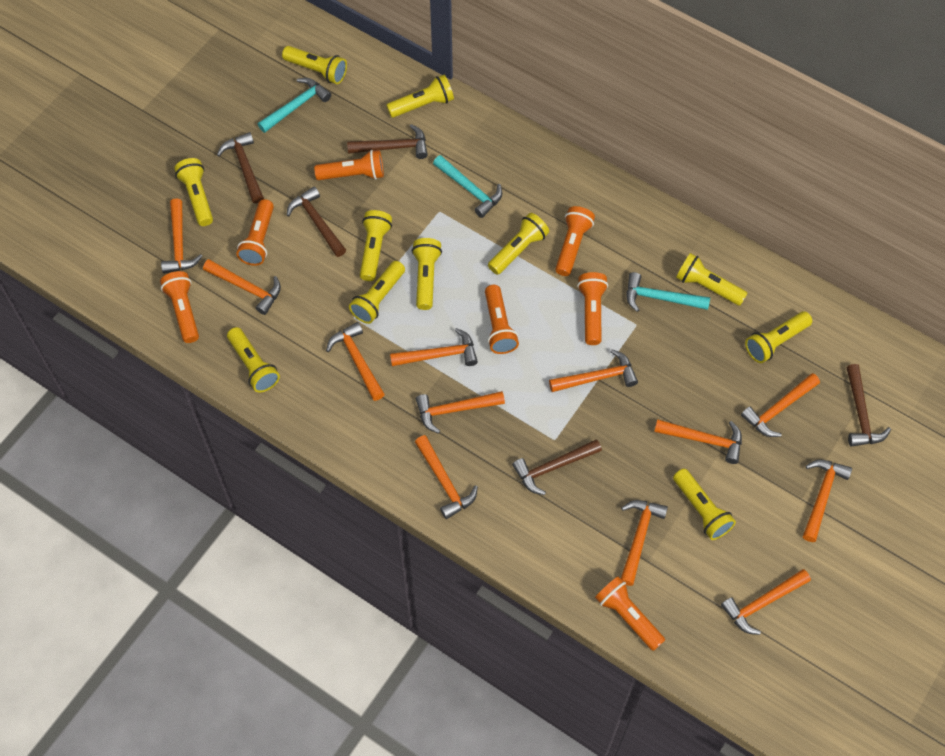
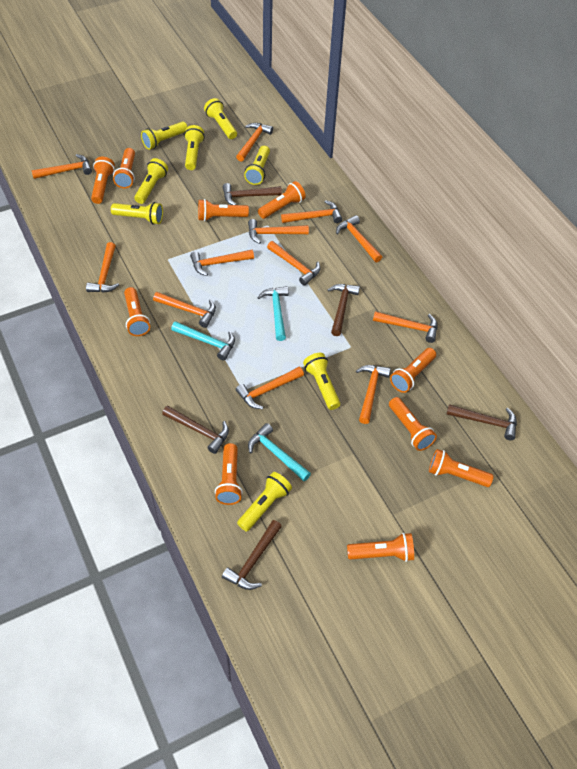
orange flashlight: [160,271,199,343] [236,199,274,266] [314,150,384,180] [485,285,519,354] [555,206,595,276] [577,272,608,345] [595,576,665,651] = 7 -> [91,157,115,204] [113,148,135,188] [124,287,150,336] [198,199,249,221] [215,443,243,505] [258,181,306,219] [347,533,414,562] [389,397,437,451] [390,348,436,393] [429,449,494,487] = 10
yellow flashlight: [174,158,213,226] [227,327,280,392] [282,46,347,84] [349,261,405,324] [360,210,392,281] [386,75,454,118] [412,238,442,310] [488,213,549,275] [673,469,736,540] [676,253,748,306] [745,311,812,363] = 11 -> [111,202,163,225] [134,158,168,204] [141,122,187,150] [184,125,205,170] [204,98,237,139] [237,472,292,532] [244,146,270,185] [303,353,340,410] = 8

